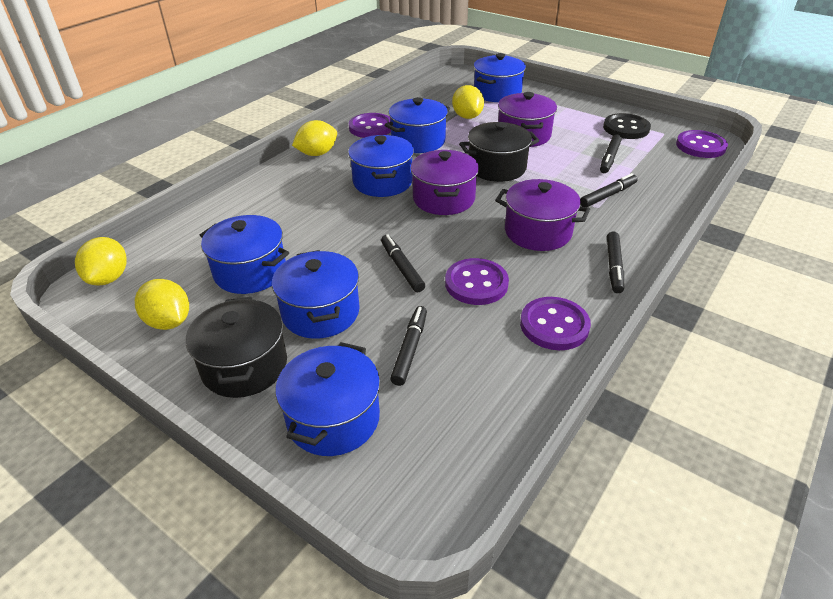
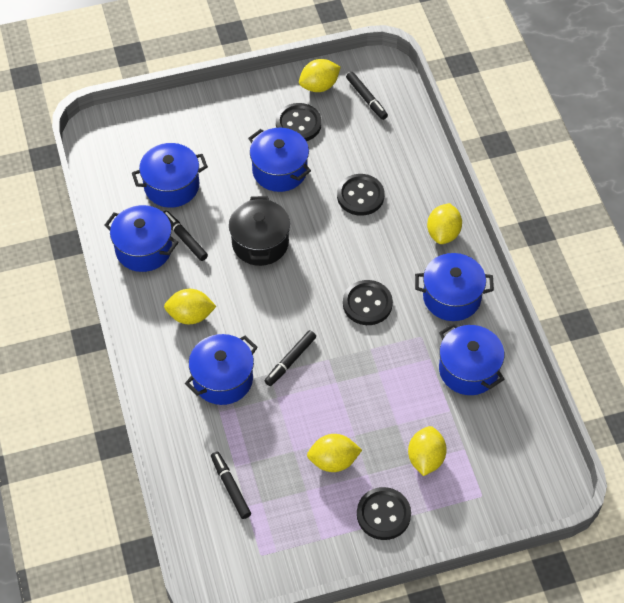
black button: [603,113,651,139] = 1 -> [276,103,322,141] [337,174,384,216] [343,280,393,325] [357,487,411,540] = 4
black marker: [381,234,425,292] [390,306,427,386] [580,173,638,207] [600,135,622,173] [607,232,624,293] = 5 -> [163,210,208,261] [211,451,251,519] [265,330,316,386] [346,72,388,120] = 4
black pot: [186,297,287,398] [459,122,539,182] = 2 -> [229,196,290,266] = 1
purple button: [349,113,391,138] [445,258,509,305] [520,297,591,350] [676,130,728,158] = 4 -> none = 0
purple pot: [410,150,479,215] [495,179,590,251] [498,92,557,147] = 3 -> none = 0
yellow lemon: [75,237,127,286] [135,279,189,330] [292,120,337,156] [452,85,484,119] = 4 -> [164,289,217,324] [299,59,341,92] [307,434,362,472] [408,426,447,476] [427,203,462,244] = 5

